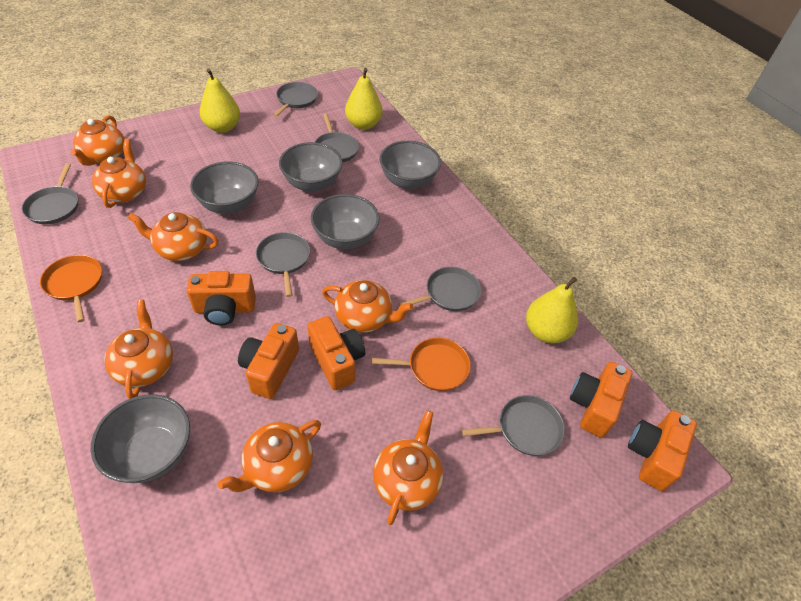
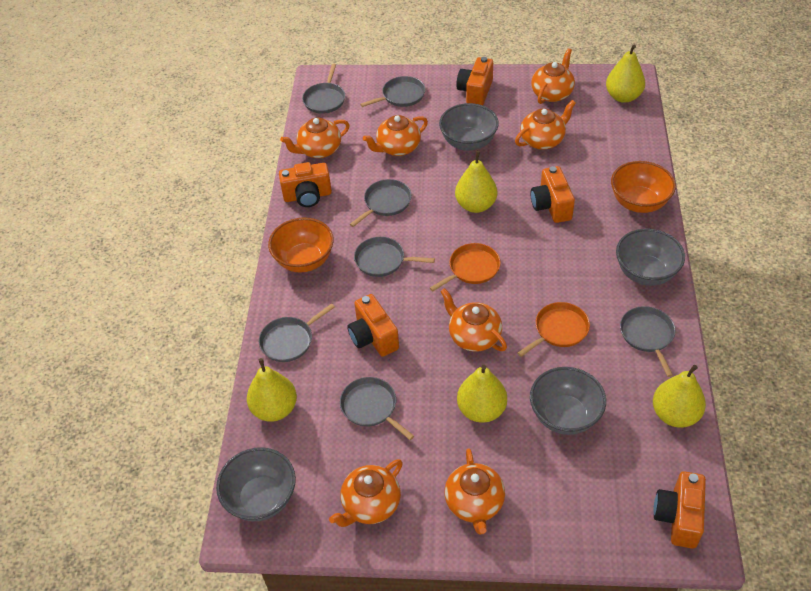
grey bowl: [91,394,190,483] [190,162,258,214] [279,142,343,192] [311,194,379,249] [379,141,441,189] = 5 -> [216,447,296,521] [439,103,499,151] [530,367,606,435] [616,229,685,286] = 4
grey pan: [22,163,78,224] [256,232,310,297] [273,82,318,117] [315,114,359,162] [398,267,481,311] [462,395,565,456] = 6 -> [259,304,335,362] [302,64,345,114] [340,377,414,440] [350,179,412,227] [354,237,435,277] [360,76,425,107] [620,306,676,377] = 7
orange bowl: none = 0 -> [268,217,334,273] [611,161,676,213] = 2
yellow pear: [200,69,240,133] [345,68,383,130] [526,277,578,343] = 3 -> [247,358,297,421] [455,151,497,213] [457,365,507,423] [606,45,645,103] [653,365,706,427] = 5

